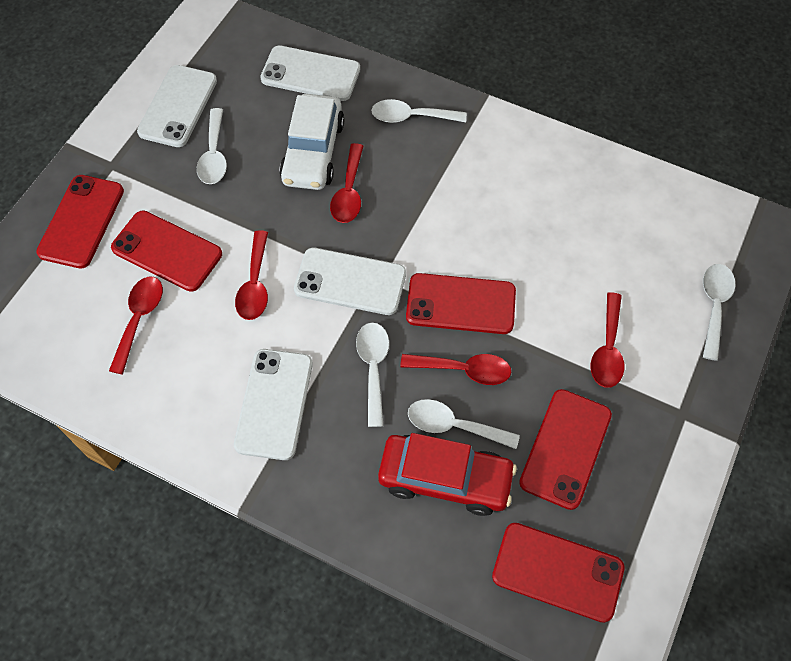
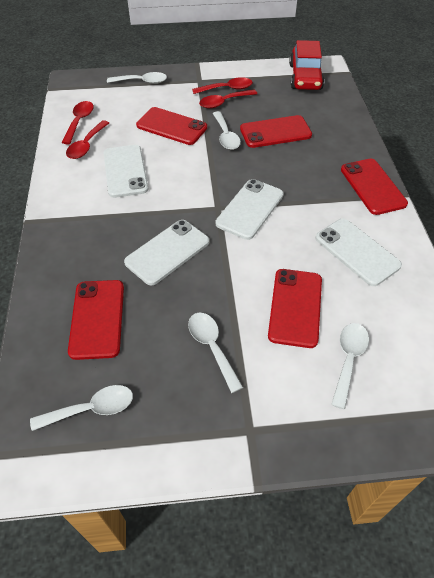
red spoon: [109,277,163,374] [235,230,268,320] [330,143,363,223] [400,354,511,385] [591,292,625,388] = 5 -> [62,101,94,144] [66,120,109,159] [192,77,253,94] [199,89,257,108] = 4
white car: [279,94,344,190] = 1 -> none = 0

